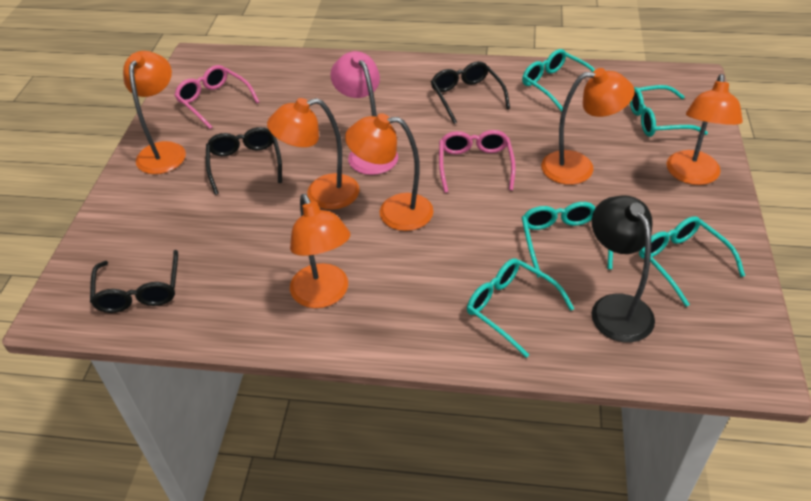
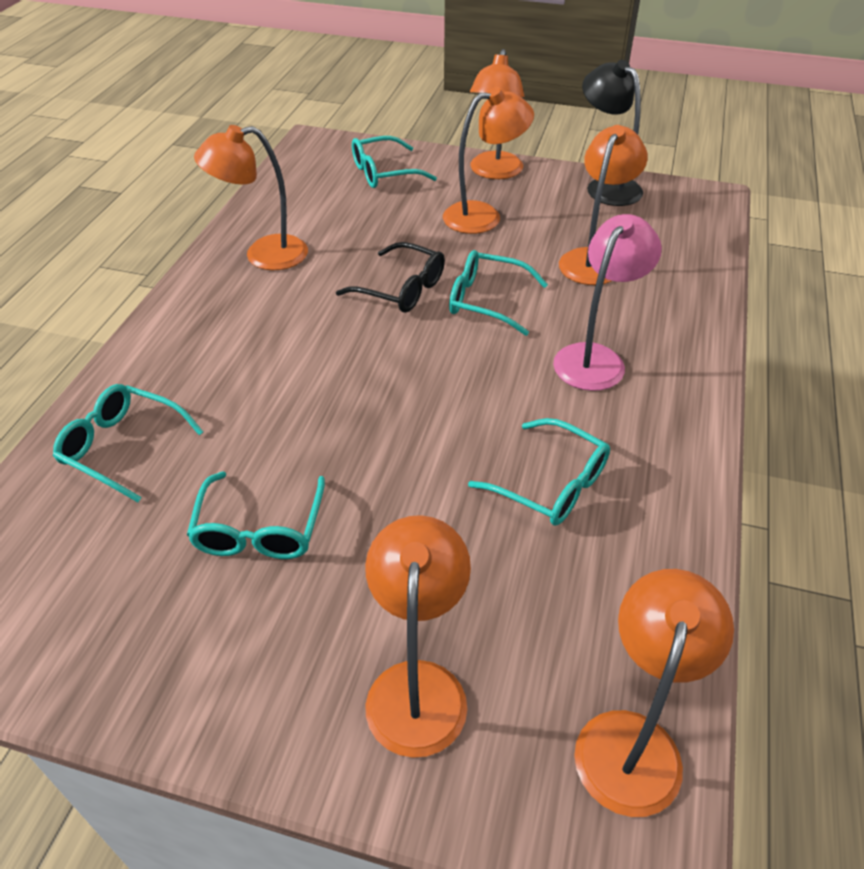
black glasses: [90,250,178,313] [206,127,282,195] [431,61,510,124] = 3 -> [336,242,445,313] = 1
pink glasses: [174,65,259,129] [439,130,516,193] = 2 -> none = 0

